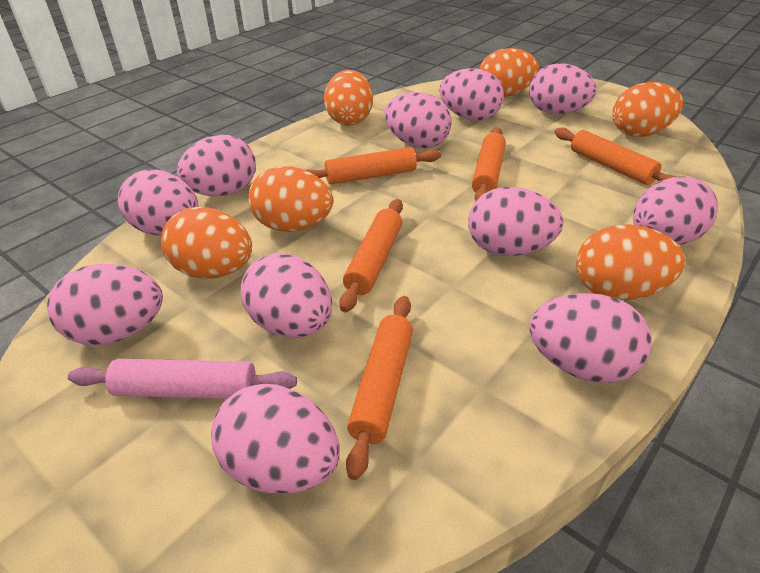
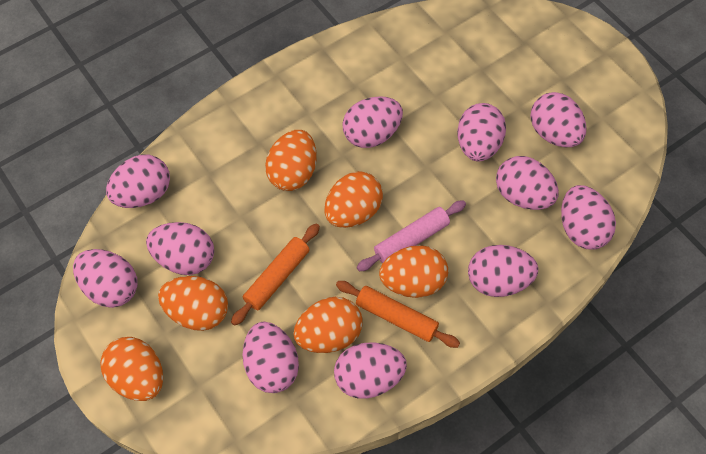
orange rolling pin: [306,147,441,185] [339,199,403,312] [346,296,413,480] [472,127,506,201] [554,128,675,185] = 5 -> [231,223,320,326] [336,281,460,348] = 2

